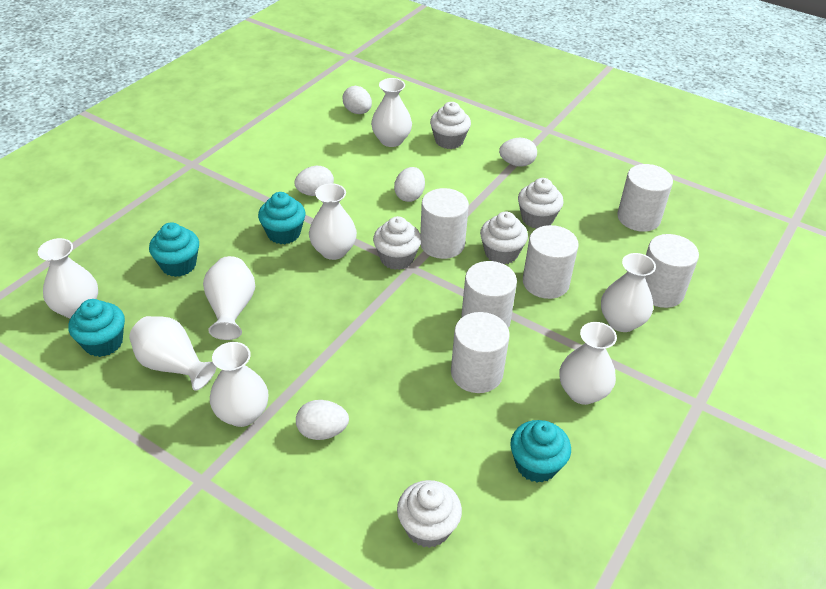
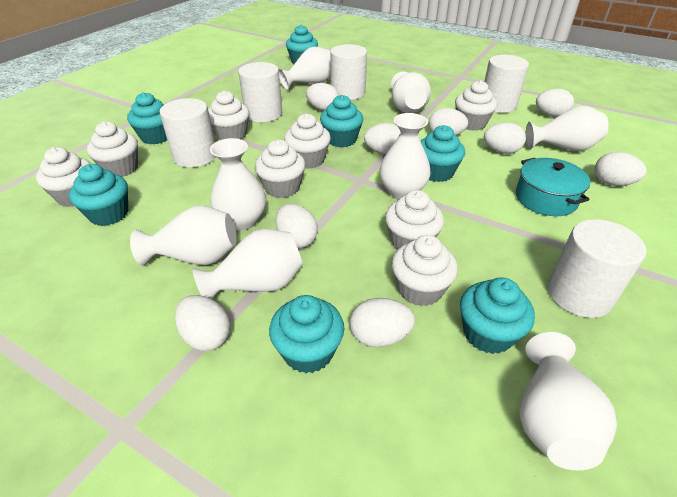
turquoise cupcake: [68,299,125,357] [149,222,199,277] [258,192,306,244] [510,420,571,483] = 4 -> [69,164,128,226] [127,92,167,144] [269,295,344,373] [286,25,318,64] [320,95,363,147] [421,125,465,182] [460,277,535,354] = 7
turquoise pot: none = 0 -> [516,158,590,216] = 1
white cupcake: [373,216,421,270] [397,480,462,548] [430,102,471,149] [480,212,528,265] [518,178,564,229] = 5 -> [36,147,91,207] [87,121,138,177] [208,91,249,140] [255,139,305,198] [284,113,331,169] [385,190,444,250] [392,235,458,306] [455,80,497,131] = 8
white cylinder: [420,188,469,259] [451,312,510,393] [461,261,517,328] [523,225,579,299] [617,164,673,232] [645,234,699,308] = 6 -> [160,98,216,168] [238,62,282,122] [330,44,367,100] [484,55,529,113] [548,219,646,318] = 5
white egg: [294,166,334,196] [296,400,349,440] [342,86,372,114] [394,167,425,202] [499,138,537,167] = 5 -> [175,295,231,351] [275,204,318,248] [306,83,339,111] [350,298,415,347] [364,123,401,154] [429,108,468,135] [484,122,526,154] [536,89,574,117] [595,152,647,186] = 9

